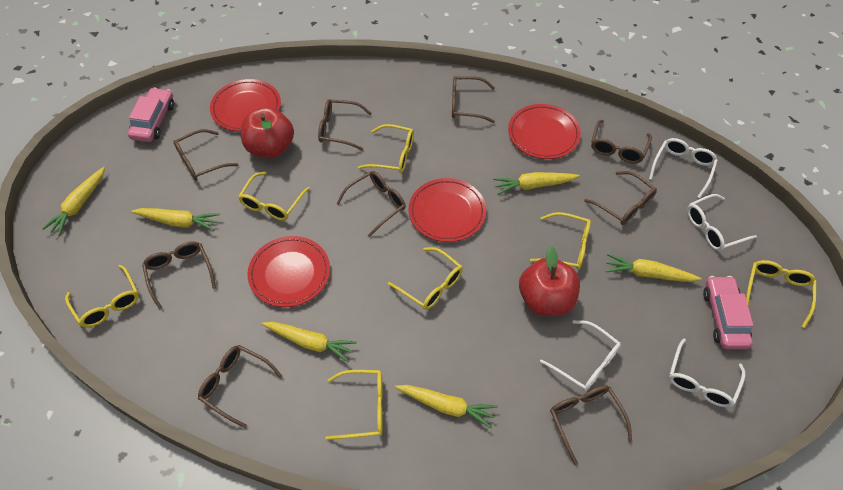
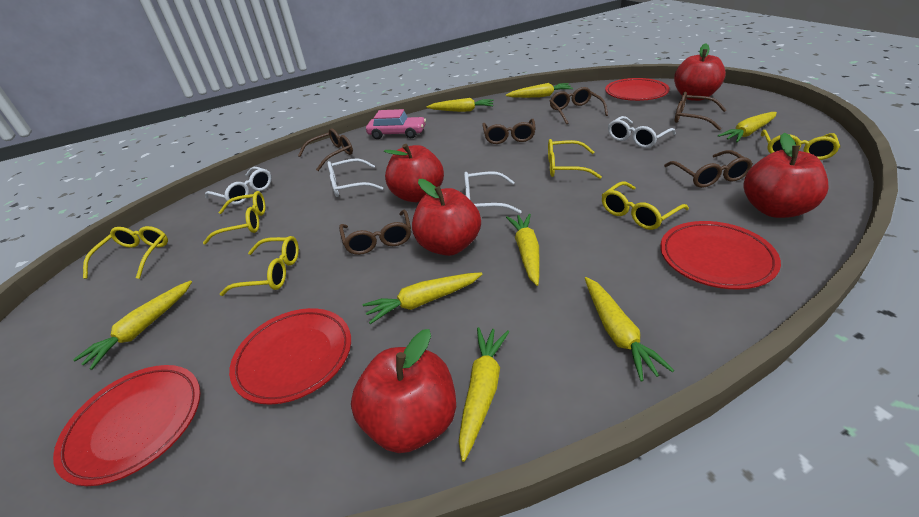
brown glasses: [142,241,216,310] [173,129,238,181] [198,345,283,428] [318,99,372,150] [336,171,406,237] [452,76,495,123] [550,385,632,465] [584,171,657,225] [591,120,652,164] = 9 -> [298,128,353,171] [339,209,411,255] [482,119,536,144] [550,87,608,125] [664,150,753,188] [675,92,726,130] = 6
pink car: [128,87,174,142] [703,276,753,349] = 2 -> [366,109,426,139] = 1
red apple: [241,107,294,158] [519,246,580,316] = 2 -> [351,329,456,453] [384,144,444,202] [412,179,481,256] [674,43,726,101] [744,133,828,218] = 5
yellow carrot: [42,167,105,236] [131,208,220,231] [262,322,357,363] [395,385,498,429] [493,172,580,195] [606,254,702,282] = 6 -> [73,280,192,370] [363,272,483,324] [426,98,494,112] [459,327,509,462] [506,83,573,98] [506,214,540,286] [585,277,674,382] [718,112,777,142] = 8
yellow glasses: [65,265,139,328] [238,172,310,221] [325,370,383,440] [358,124,414,173] [388,247,463,310] [530,212,591,270] [746,260,816,328] = 7 -> [83,226,168,279] [203,191,266,245] [220,236,299,296] [548,139,602,179] [602,182,689,230] [761,130,840,160] = 6

